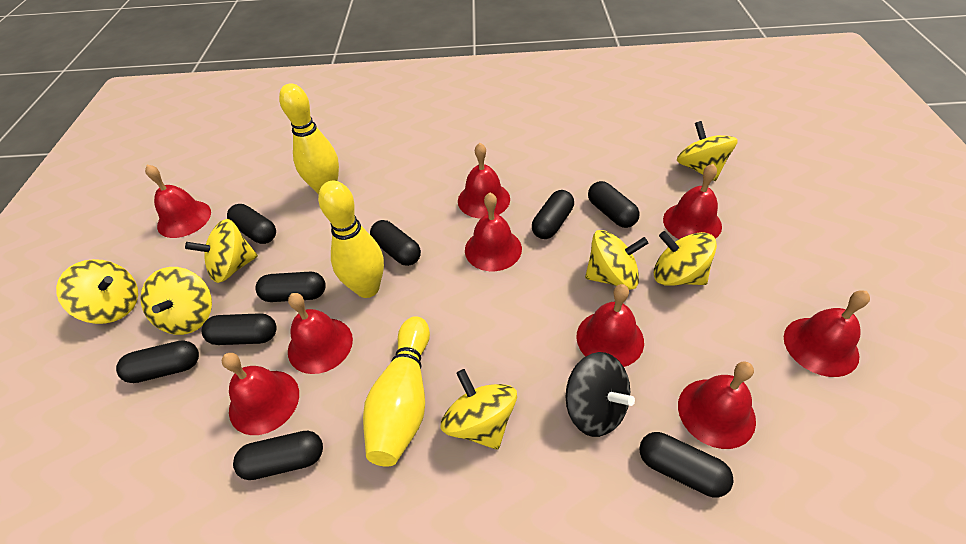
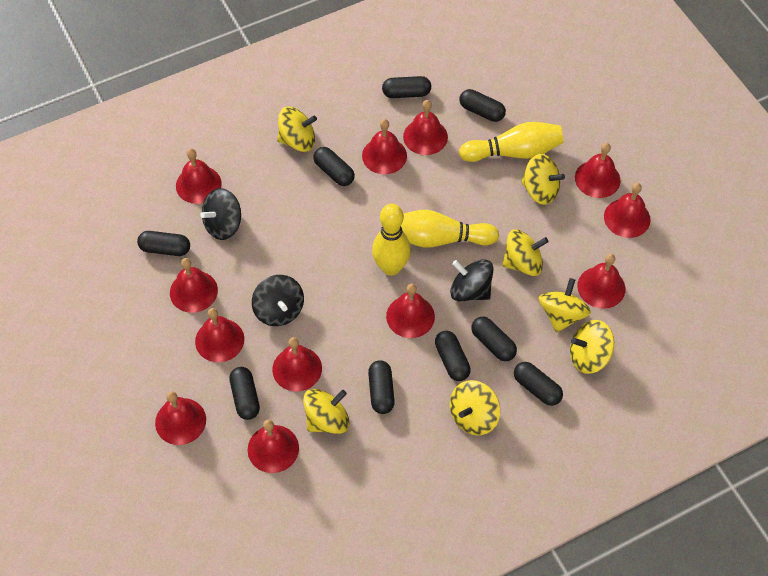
black spinning top: [566,352,635,437] = 1 -> [200,188,241,240] [252,275,304,326] [450,259,494,301] = 3
red bell: [145,164,211,238] [222,353,299,435] [288,293,353,374] [458,143,510,218] [465,193,522,271] [576,284,644,367] [663,164,722,239] [678,361,756,449] [784,290,870,377] = 9 -> [155,391,206,445] [170,258,218,313] [176,149,222,204] [195,308,244,362] [248,420,299,473] [272,337,322,392] [362,119,407,174] [386,284,435,338] [403,100,448,155] [575,143,620,198] [577,254,625,309] [604,183,651,238] = 12

